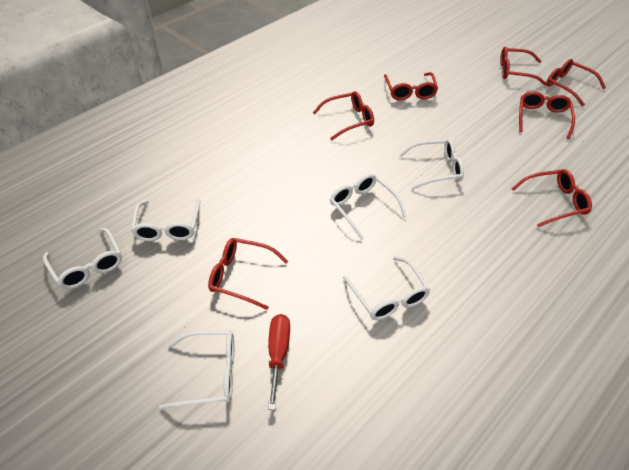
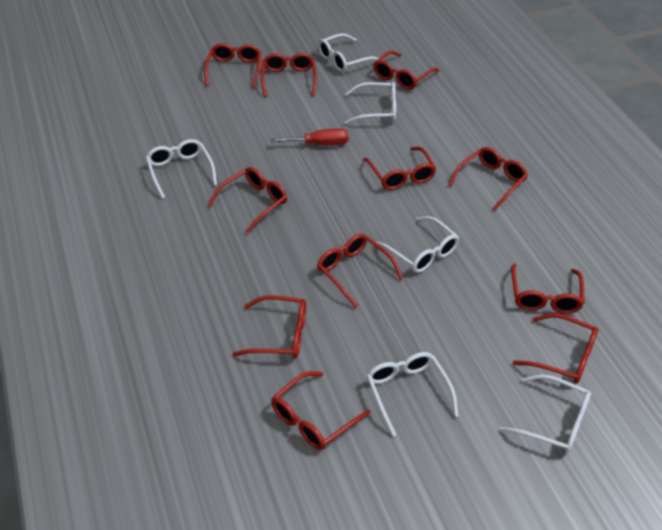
red glasses: [208,238,288,310] [313,91,374,140] [384,72,438,100] [500,47,546,85] [511,169,592,227] [519,91,575,139] [546,59,606,106] = 7 -> [204,43,261,88] [208,167,287,233] [232,295,306,358] [261,53,317,97] [271,371,371,450] [317,234,403,308] [363,147,436,190] [373,51,439,90] [449,147,528,210] [511,264,585,314] [513,313,598,383] = 11

